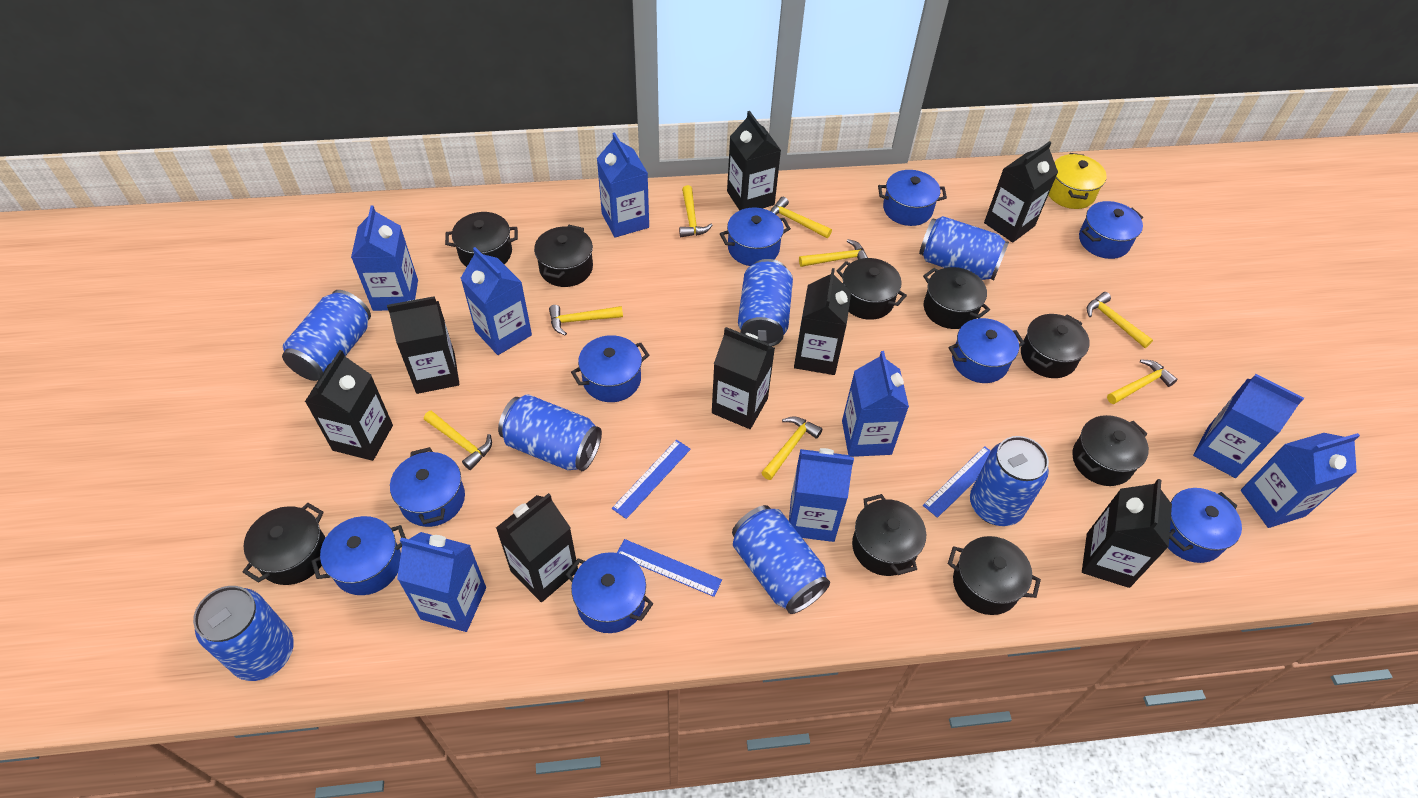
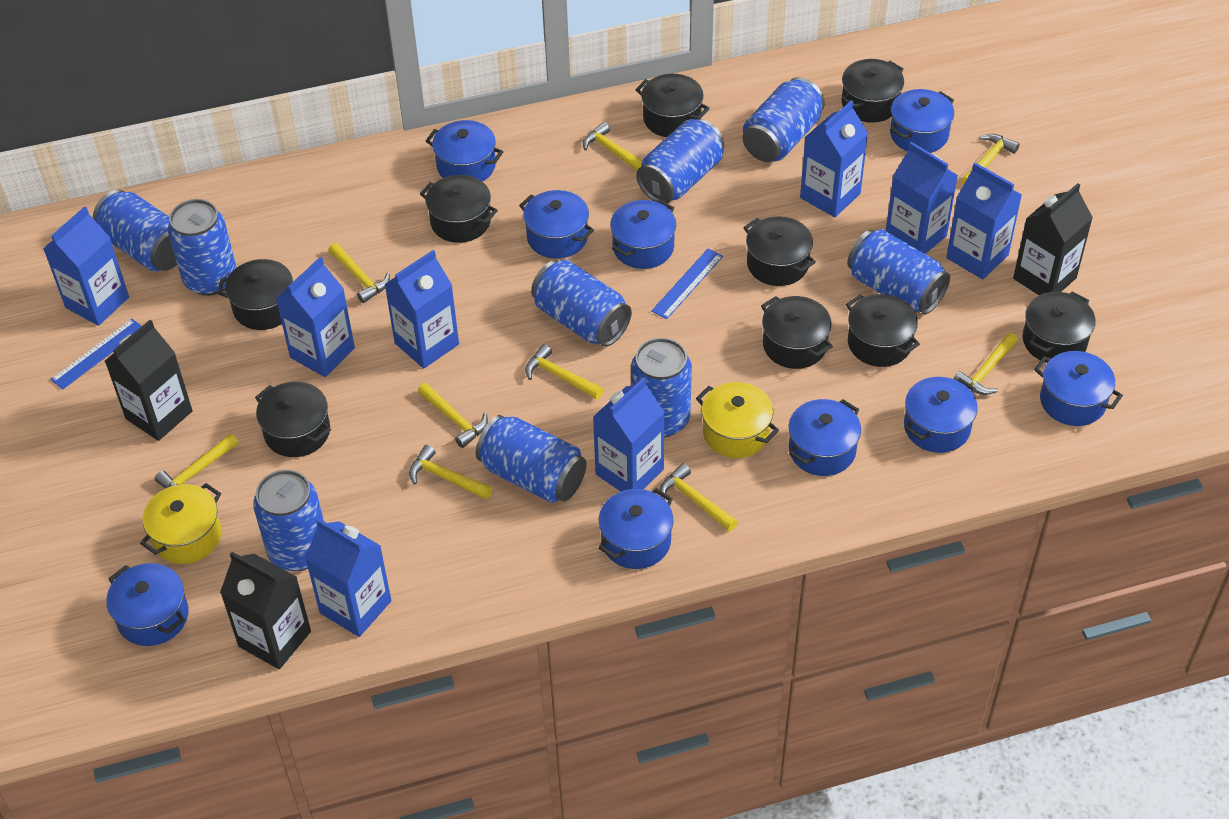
black carton: [305,350,393,461] [387,296,459,394] [496,493,578,602] [712,327,775,429] [727,111,781,211] [794,268,851,375] [984,141,1058,242] [1082,479,1172,588] = 8 -> [105,320,193,441] [220,552,311,669] [1013,183,1093,295] = 3
blue can: [193,586,294,681] [282,290,371,381] [498,395,602,471] [732,505,830,614] [738,259,793,347] [919,216,1009,280] [970,436,1049,526] = 7 -> [93,190,177,271] [168,199,237,296] [253,470,324,571] [476,415,587,503] [531,260,632,347] [631,338,692,437] [636,119,724,203] [742,77,825,162] [847,229,950,315] = 9
blue ruler: [612,440,691,519] [617,539,722,597] [923,446,990,518] = 3 -> [50,319,142,389] [651,249,723,319] = 2
yellow hammer: [424,411,492,470] [549,305,623,336] [679,185,713,237] [761,416,822,480] [771,197,832,238] [799,239,868,267] [1087,292,1153,348] [1107,359,1177,404] = 8 -> [155,433,239,488] [328,243,390,303] [409,445,492,500] [418,383,488,448] [525,344,603,400] [583,122,642,171] [660,463,738,532] [954,333,1018,395] [962,134,1020,184] = 9
yellow pot: [1049,153,1107,209] = 1 -> [140,483,222,564] [696,382,779,458] = 2

